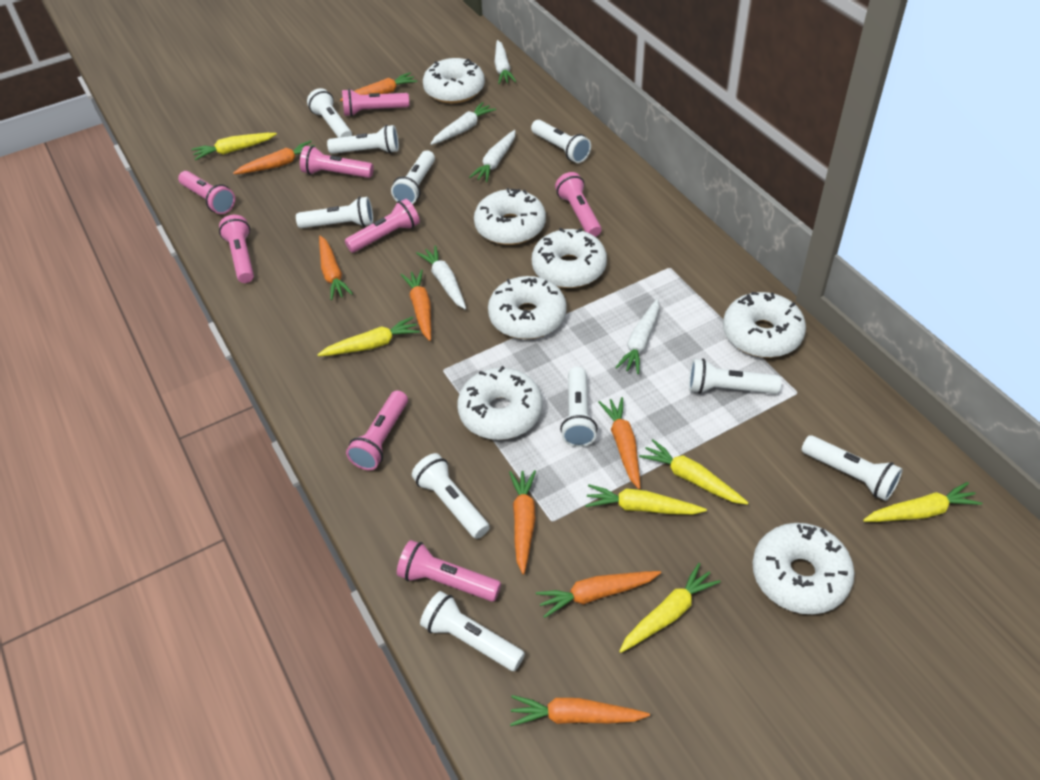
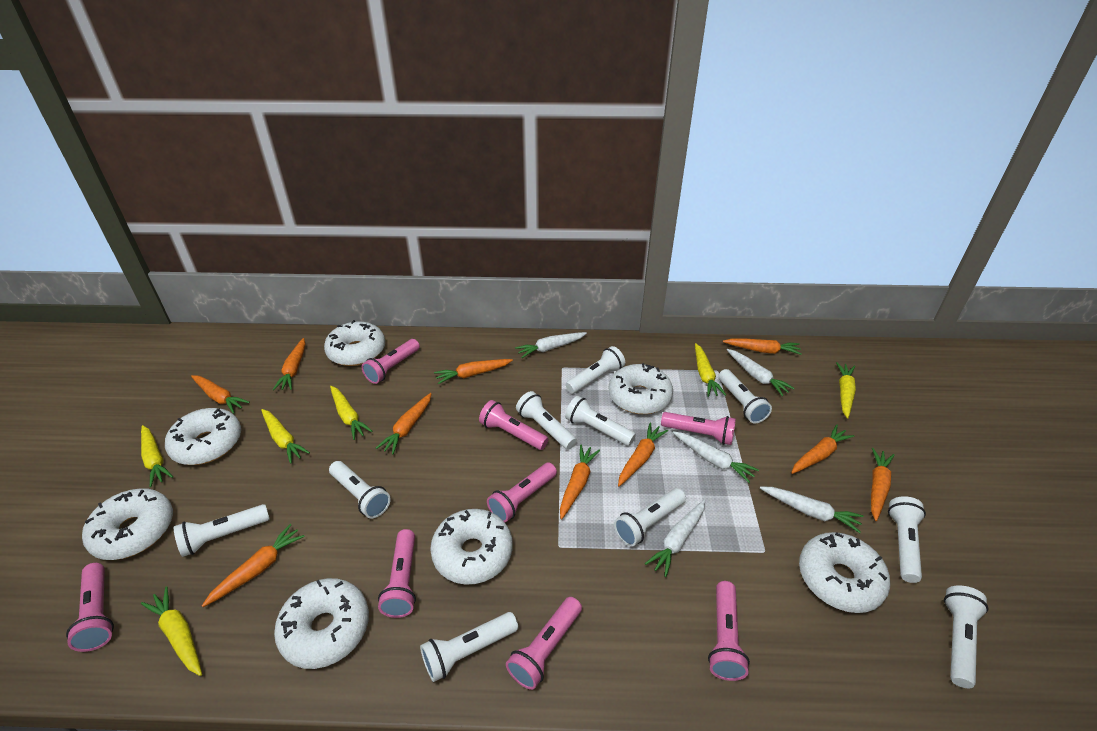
orange carrot: [233,141,315,174] [319,236,353,300] [340,73,417,101] [401,270,431,341] [509,470,536,574] [510,695,650,726] [536,571,661,618] [598,397,641,489] = 8 -> [191,375,250,414] [202,524,305,607] [273,338,305,390] [376,393,432,454] [434,359,513,384] [560,445,600,519] [618,423,668,486] [723,339,802,355] [791,424,854,474] [871,448,894,521] = 10

